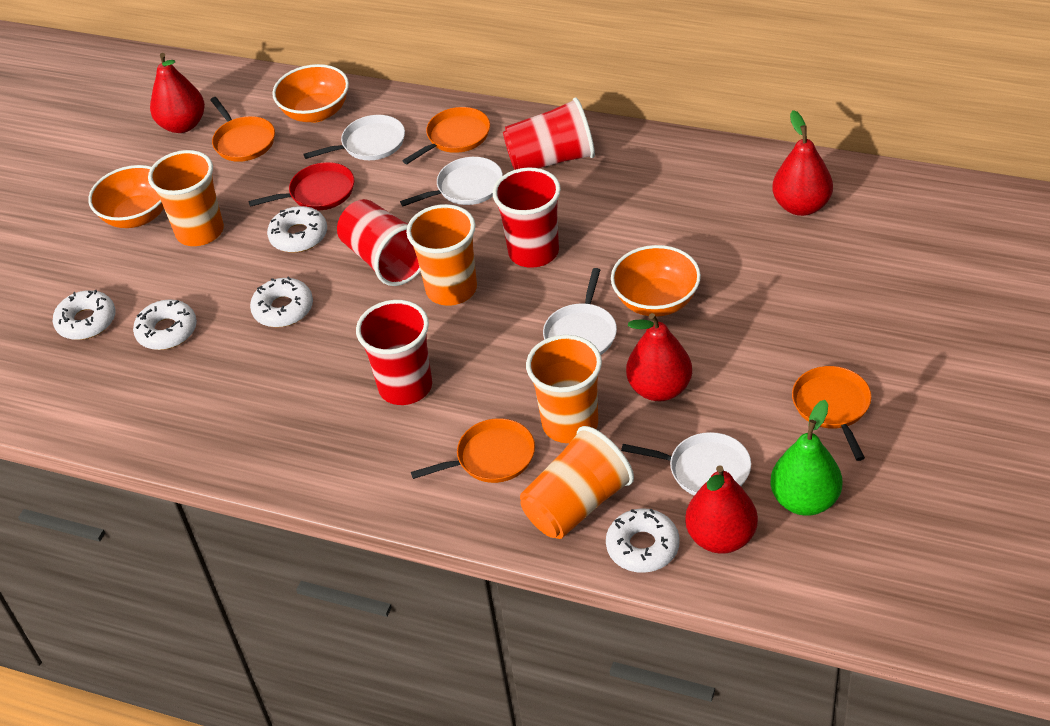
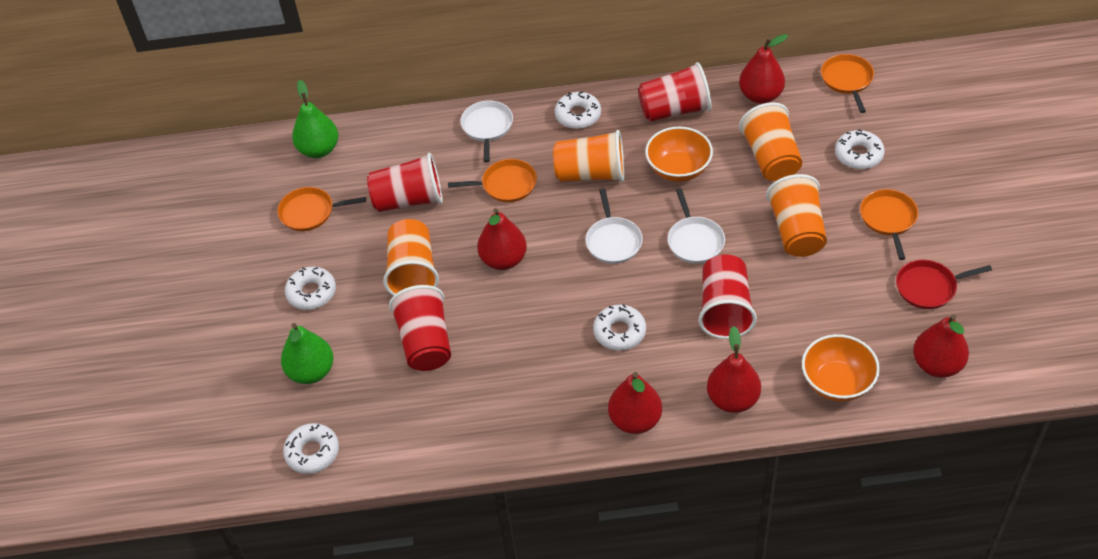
green pear: [771,400,842,516] = 1 -> [281,323,333,384] [292,80,338,158] = 2
orange bowl: [88,165,164,228] [272,64,349,123] [611,245,701,317] = 3 -> [645,127,713,182] [802,334,880,402] = 2
red pear: [150,53,205,133] [626,313,692,401] [685,465,758,554] [772,110,833,216] = 4 -> [477,208,527,270] [608,372,662,434] [707,326,761,413] [739,34,788,104] [913,314,969,378] = 5
white pan: [303,115,405,160] [400,157,503,206] [543,268,617,355] [621,432,751,496] = 4 -> [460,100,513,162] [585,189,643,264] [668,189,725,263] = 3

